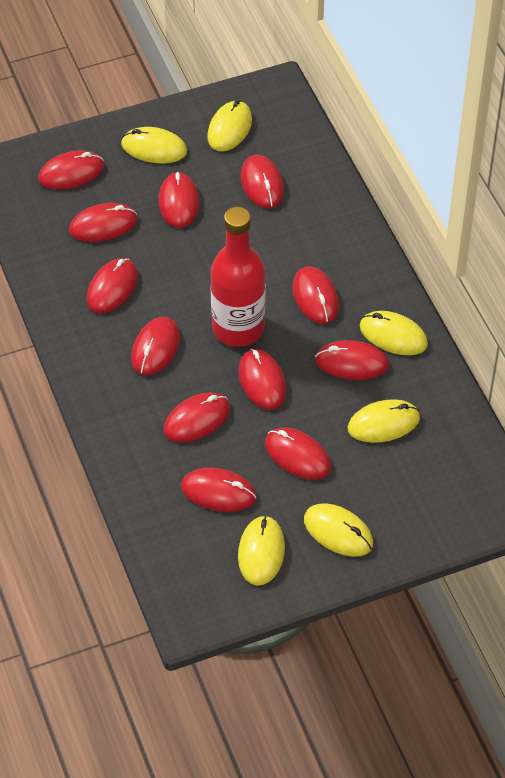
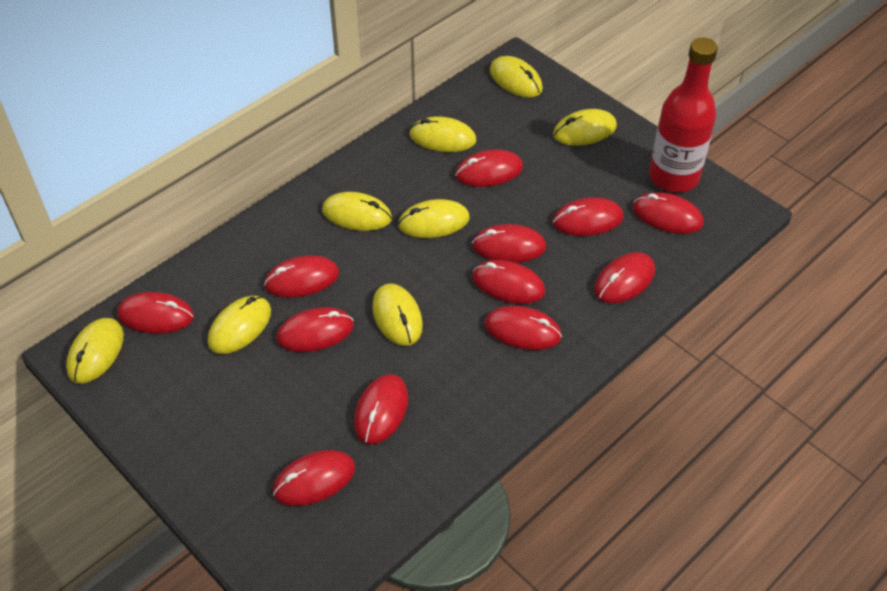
yellow mouse: [121,127,187,163] [207,100,252,151] [238,515,285,586] [304,503,373,556] [348,399,420,443] [360,311,428,355] = 6 -> [66,318,124,384] [208,296,271,354] [322,192,392,231] [372,283,423,346] [398,199,470,238] [410,116,476,152] [490,56,543,98] [553,109,617,146] = 8

